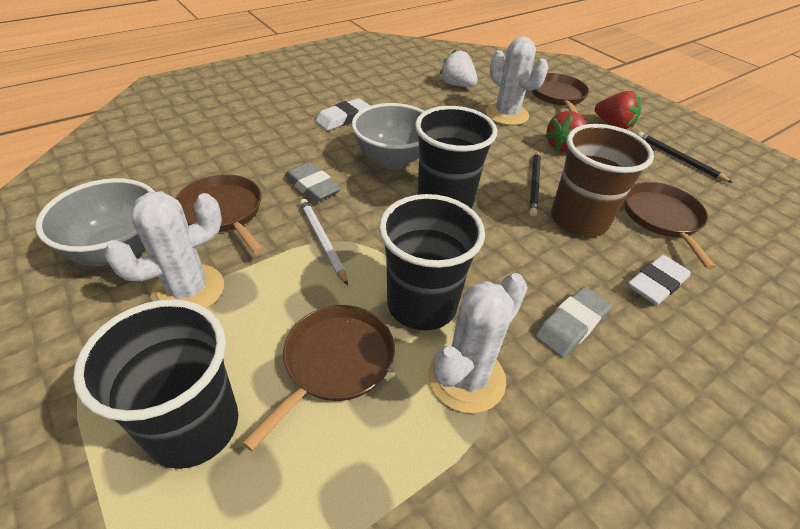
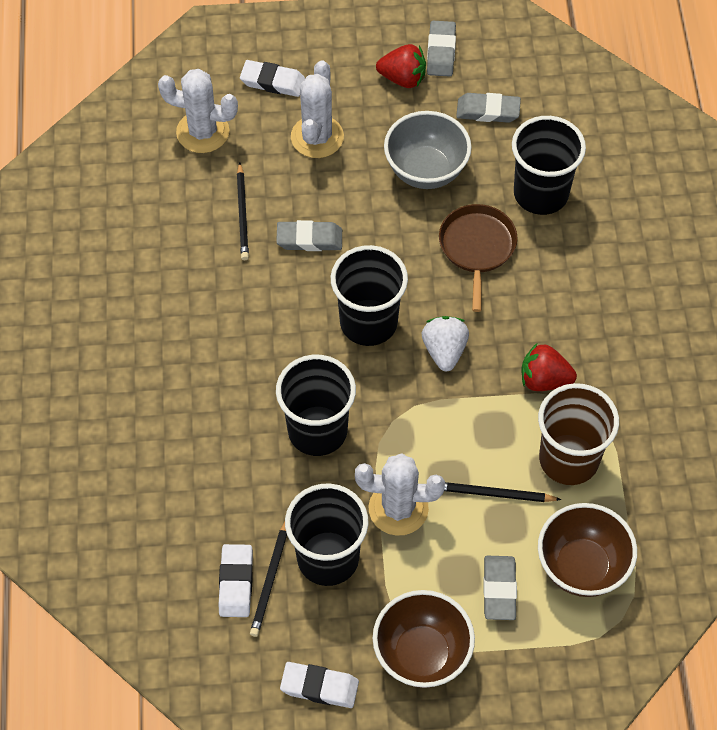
black cup: [73,299,238,469] [379,194,485,331] [415,106,497,208] = 3 -> [276,355,356,456] [285,484,369,586] [331,245,408,346] [512,116,586,215] = 4
black pencil: [529,150,541,216] [638,132,733,183] = 2 -> [237,163,249,260] [250,522,287,637] [444,482,561,502] = 3
brown bowl: none = 0 -> [373,590,475,688] [538,503,637,597] = 2
brown pan: [175,174,263,254] [242,305,395,451] [532,73,589,114] [624,182,716,269] = 4 -> [439,204,518,312] = 1
grey bowl: [35,178,155,266] [352,103,425,169] = 2 -> [384,111,471,189] = 1
grey eraser: [285,162,341,202] [535,287,612,357] = 2 -> [276,220,342,251] [427,21,456,77] [456,93,521,123] [483,556,517,620] = 4
white eraser: [316,98,370,130] [628,255,691,305] = 2 -> [219,544,253,617] [240,60,305,97] [280,662,359,708] = 3
white pencil: [300,199,348,286] = 1 -> none = 0

